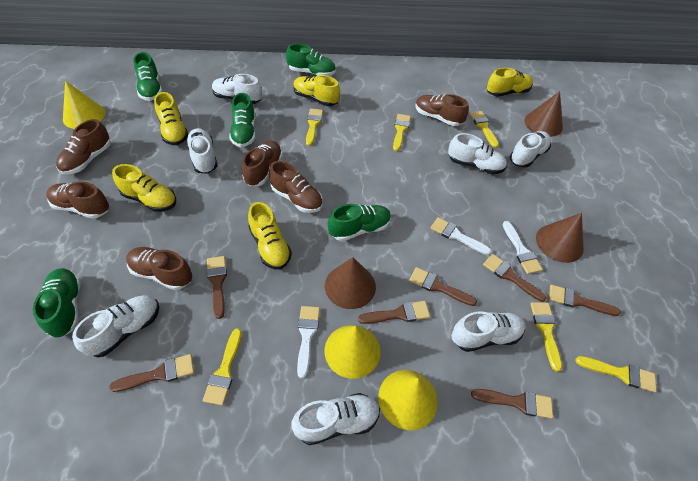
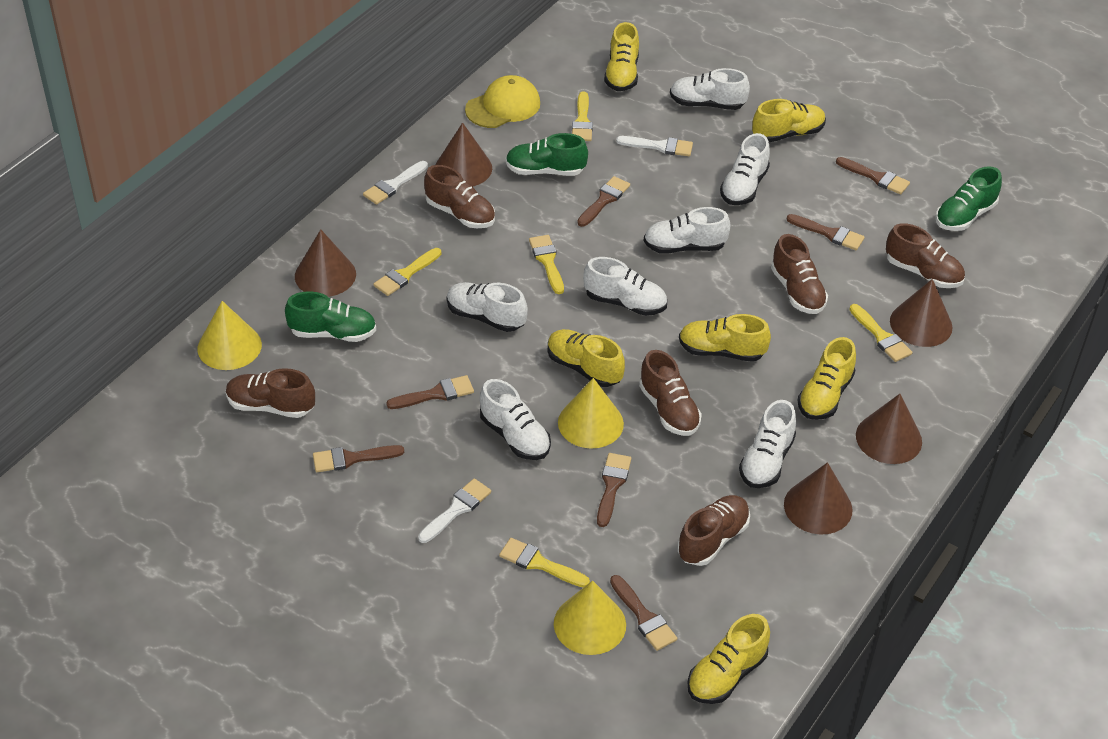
brown cone: [325,257,376,309] [524,91,563,137] [536,213,584,263] = 3 -> [295,229,356,297] [436,123,492,186] [784,462,852,534] [856,394,922,464] [890,279,953,347] = 5
green shoe: [33,268,81,338] [133,52,162,101] [229,93,256,147] [286,44,336,76] [328,204,391,241] = 5 -> [285,291,376,342] [506,133,588,176] [935,166,1002,231] = 3
yellow brush: [203,328,242,406] [306,109,323,146] [393,114,411,151] [470,111,499,148] [530,302,562,372] [576,356,657,393] = 6 -> [373,248,441,296] [499,538,590,588] [529,235,564,294] [572,91,593,141] [849,304,912,362] = 5
yellow cap: none = 0 -> [465,75,540,128] = 1
yellow shoe: [112,164,176,212] [154,92,188,145] [248,202,292,269] [293,75,340,106] [487,68,533,97] = 5 -> [548,329,625,387] [604,22,639,91] [679,314,771,362] [688,614,770,704] [752,99,826,142] [798,337,856,420] = 6

